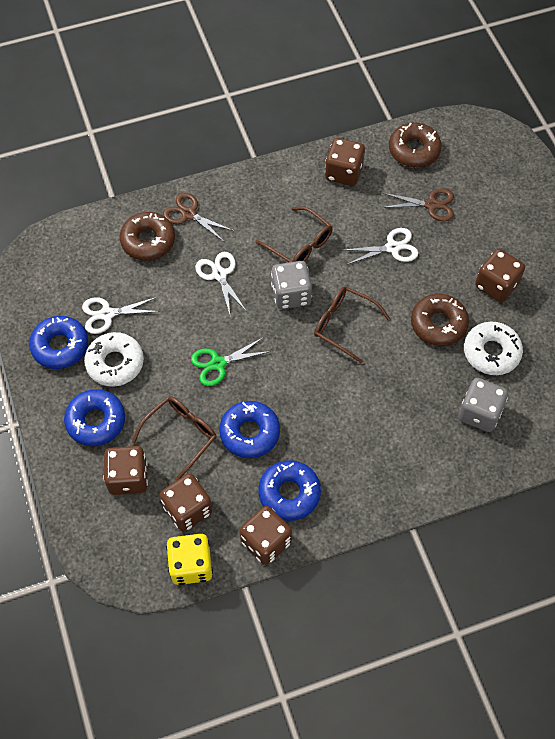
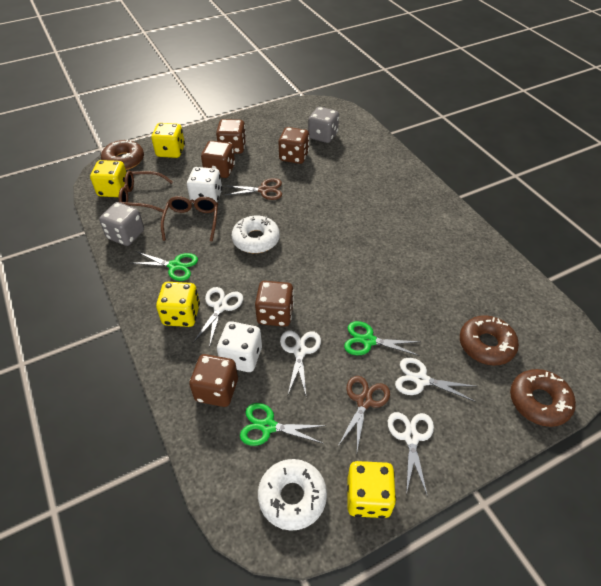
blue donut: [29,316,88,369] [64,389,125,446] [219,401,280,458] [258,460,321,521] = 4 -> none = 0
brown glasses: [132,396,217,481] [255,206,332,262] [314,287,390,364] = 3 -> [119,171,173,212] [161,196,218,242] = 2
green scissors: [191,337,271,386] = 1 -> [131,251,198,281] [240,403,326,446] [344,321,420,356] = 3
white dice: none = 0 -> [187,167,222,202] [217,321,262,372] = 2
white scissors: [82,297,160,334] [195,252,247,318] [343,228,418,265] = 3 -> [193,287,243,348] [280,331,321,395] [388,412,434,497] [395,358,476,402] = 4
yellow dice: [166,534,213,585] = 1 -> [90,160,126,197] [151,123,185,158] [156,282,200,327] [347,461,396,518] = 4

